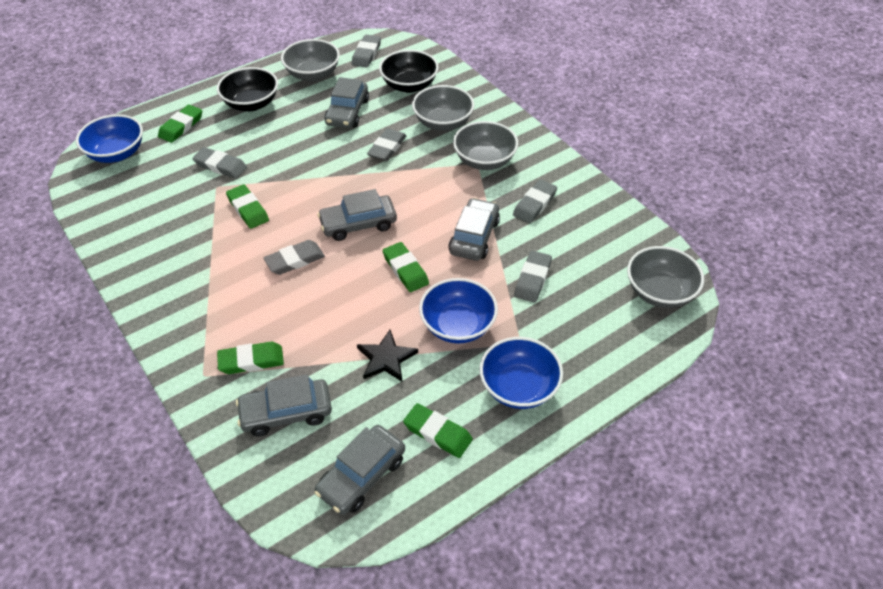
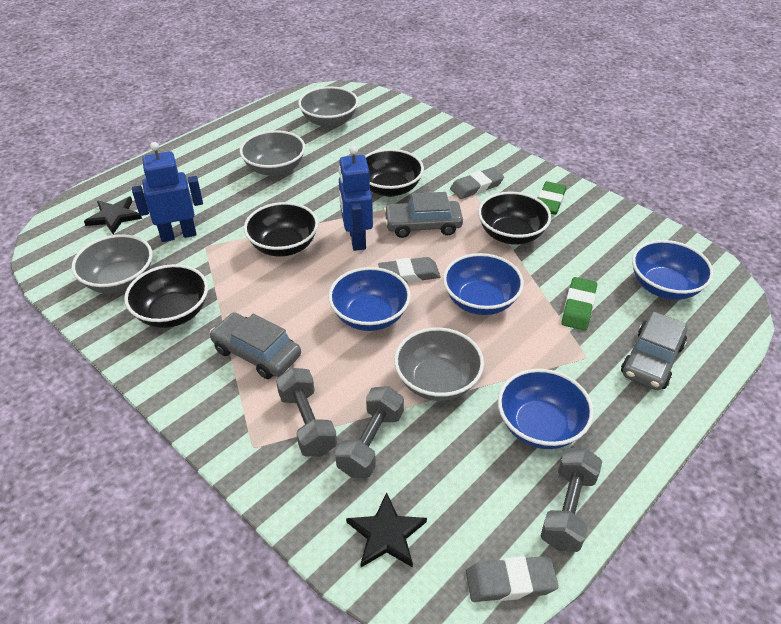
black bowl: [217,67,278,111] [379,50,439,93] = 2 -> [124,264,208,328] [244,202,318,256] [365,149,424,197] [478,192,551,245] = 4
black star: [357,330,418,382] = 1 -> [84,197,142,234] [346,492,427,567] = 2
blue bowl: [76,114,143,163] [419,278,498,344] [479,337,563,409] = 3 -> [328,267,411,331] [443,253,524,315] [498,369,594,449] [632,240,714,300] = 4
blue robot: none = 0 -> [132,142,203,242] [338,146,373,251] = 2
green eraser: [158,105,202,143] [217,342,284,374] [226,184,269,229] [383,242,429,292] [403,403,473,458] = 5 -> [538,181,566,215] [562,277,597,331] = 2
grey car: [236,374,332,437] [314,425,405,515] [317,189,397,241] [324,77,369,128] [448,198,500,261] = 5 -> [210,312,301,379] [384,192,463,238] [621,311,687,390] = 3
grey dumbbell: none = 0 -> [276,368,337,456] [335,386,404,478] [541,448,602,552] = 3
grey eraser: [192,147,247,179] [263,240,325,275] [352,35,381,68] [367,128,406,161] [513,179,557,223] [514,250,552,303] = 6 -> [378,257,441,283] [450,167,504,199] [466,556,559,602] = 3

